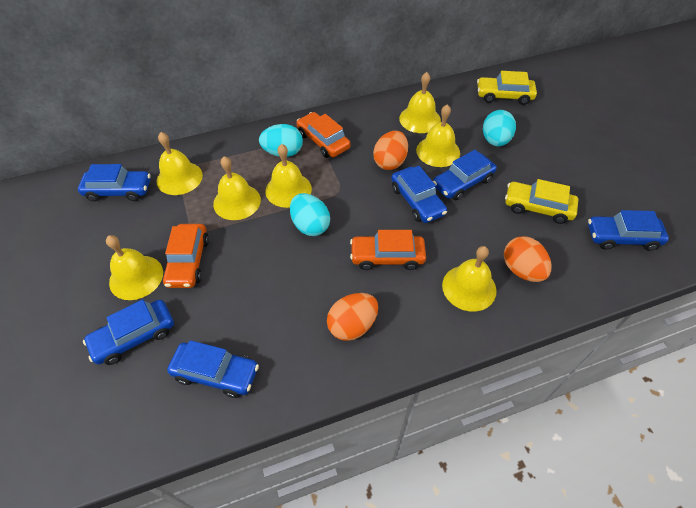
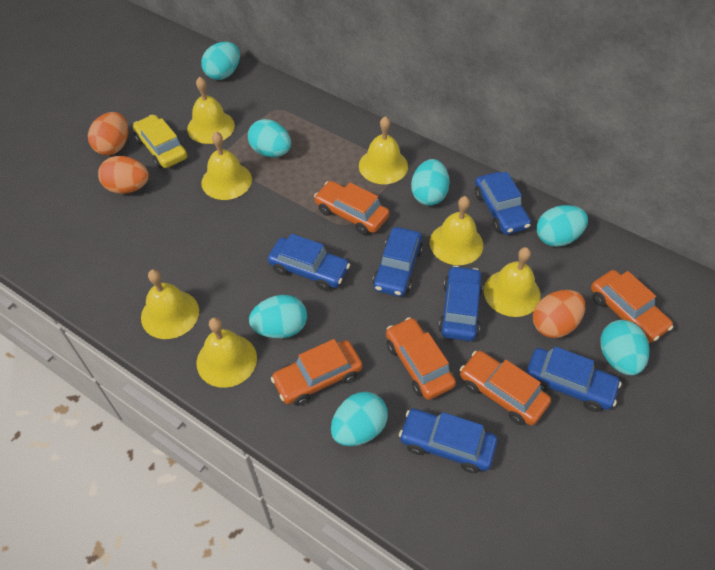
orange car: [163,224,209,288] [297,112,351,158] [350,230,426,270] = 3 -> [271,339,363,406] [314,181,389,235] [386,317,456,400] [460,351,551,425] [591,270,673,343] = 5
turquoise egg: [259,124,303,157] [290,193,330,236] [483,110,516,146] = 3 -> [201,42,240,80] [248,119,291,157] [249,295,307,338] [331,392,388,446] [411,159,450,206] [536,205,588,247] [600,320,649,375] = 7
yellow car: [477,71,537,105] [505,179,578,224] = 2 -> [132,115,187,168] = 1

